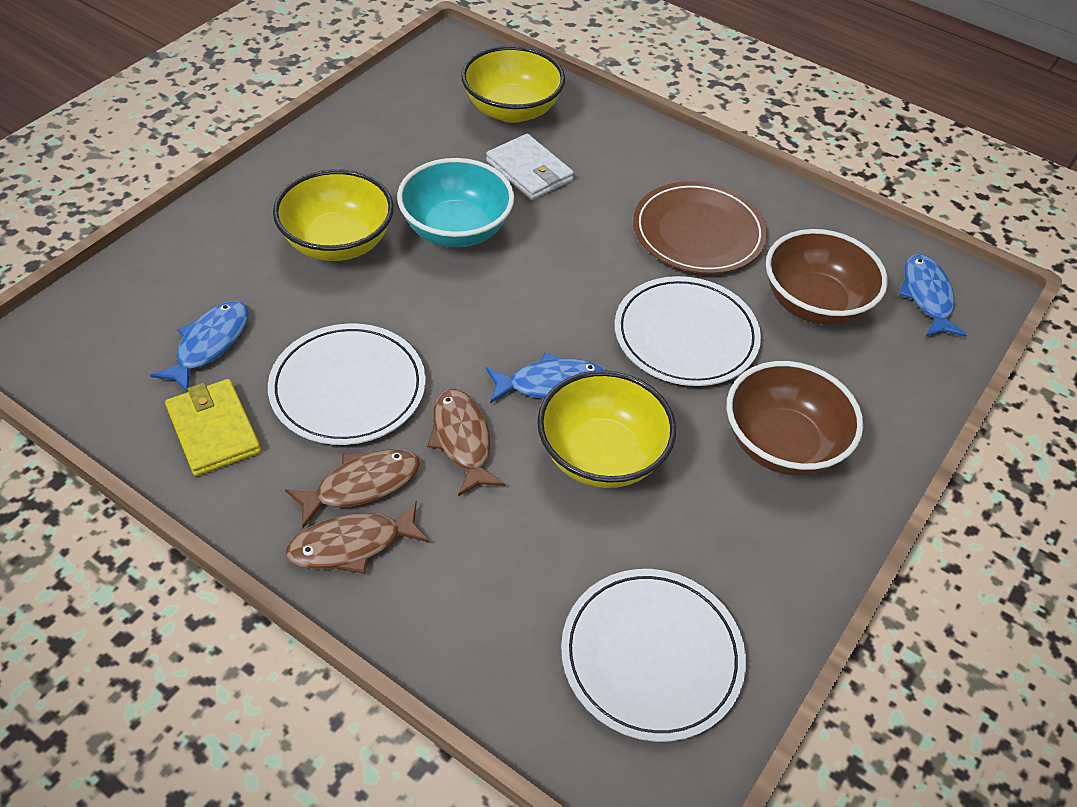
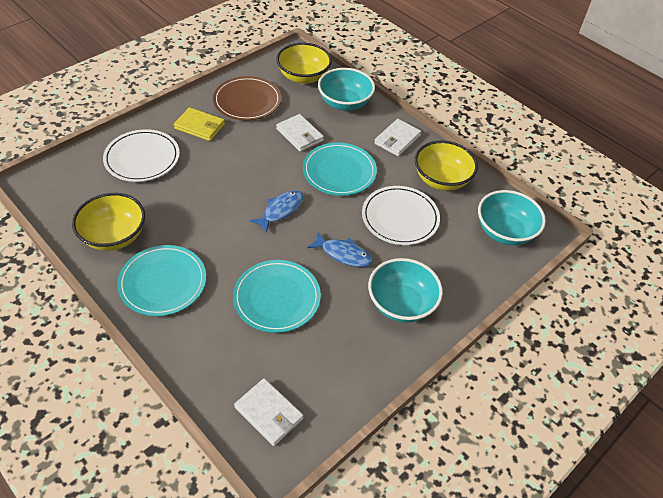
blue fish: [150,301,249,392] [486,353,607,403] [899,254,967,337] = 3 -> [250,190,304,233] [307,231,373,267] = 2
brown bowl: [727,361,863,476] [766,229,888,325] = 2 -> none = 0
brown fish: [285,449,420,528] [286,501,429,574] [427,389,505,496] = 3 -> none = 0
turquoise bowl: [397,158,514,247] = 1 -> [318,68,375,111] [368,258,443,323] [478,190,546,245] = 3
turquoise plate: none = 0 -> [117,245,206,316] [233,260,321,333] [303,142,377,196] = 3
white plate: [268,323,426,445] [561,569,746,742] [615,276,761,386] = 3 -> [103,129,180,182] [362,186,440,245] = 2
white wallet: [486,134,574,200] = 1 -> [234,378,304,446] [276,114,324,152] [374,119,421,156] = 3

